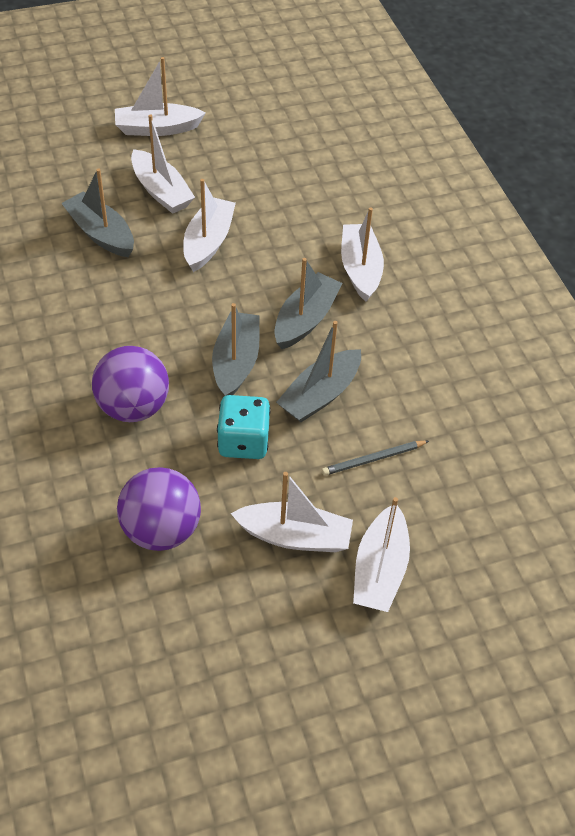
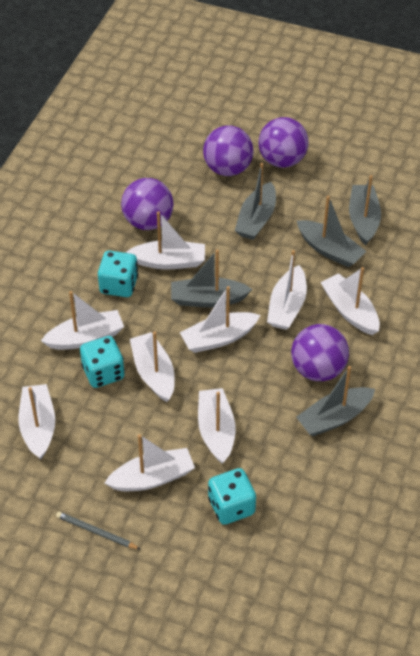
grey boat: [61,169,134,258] [212,303,259,396] [274,258,343,349] [276,321,361,422] = 4 -> [171,249,252,307] [235,163,276,240] [296,366,375,436] [297,196,366,268] [349,175,381,245] = 5
purple ball: [92,346,169,422] [117,467,201,551] = 2 -> [121,178,174,230] [203,125,253,176] [258,117,309,168] [291,324,349,381] = 4
turquoise dice: [217,395,271,459] = 1 -> [80,336,125,388] [98,250,138,297] [208,468,256,525] = 3
white boat: [115,57,206,136] [131,114,195,214] [183,179,236,272] [231,472,353,552] [341,207,384,302] [353,497,410,612] = 6 -> [19,384,55,459] [41,291,124,350] [105,434,195,491] [126,211,205,270] [130,331,175,402] [180,286,260,353] [198,388,236,464] [267,250,307,330] [320,267,380,335] = 9

